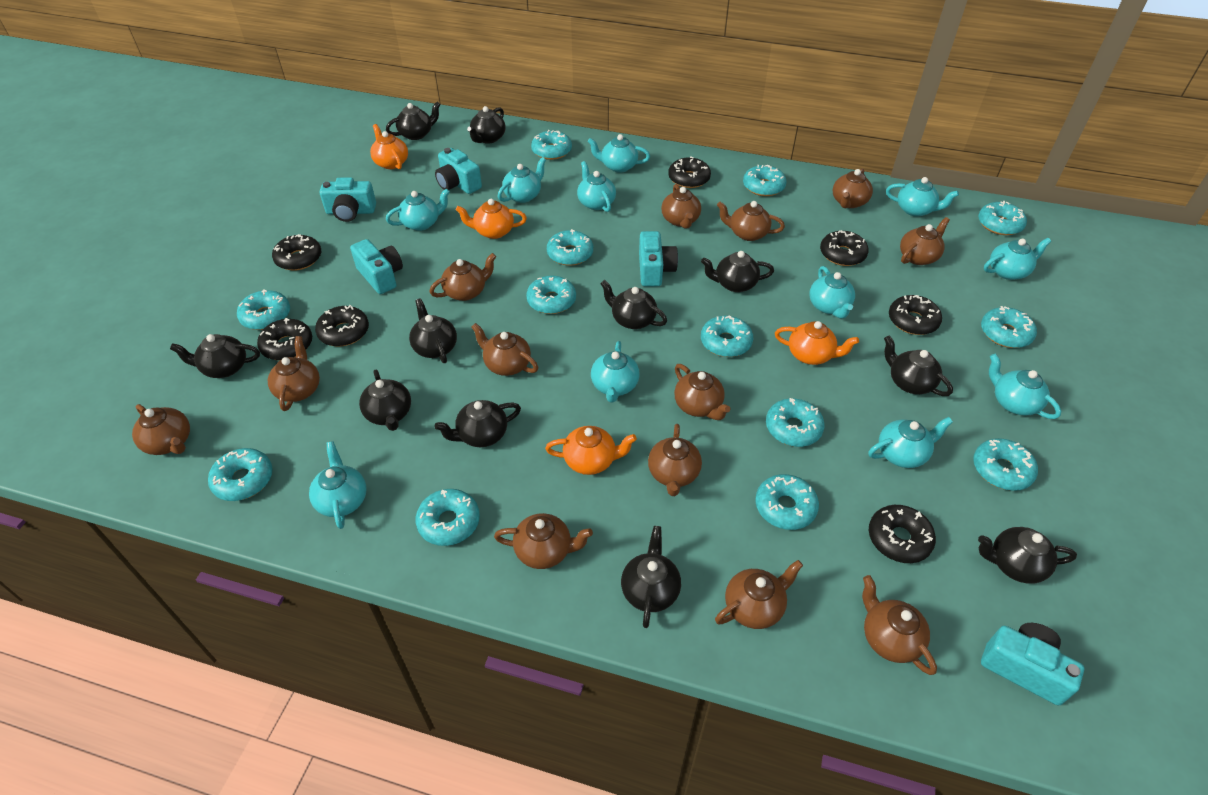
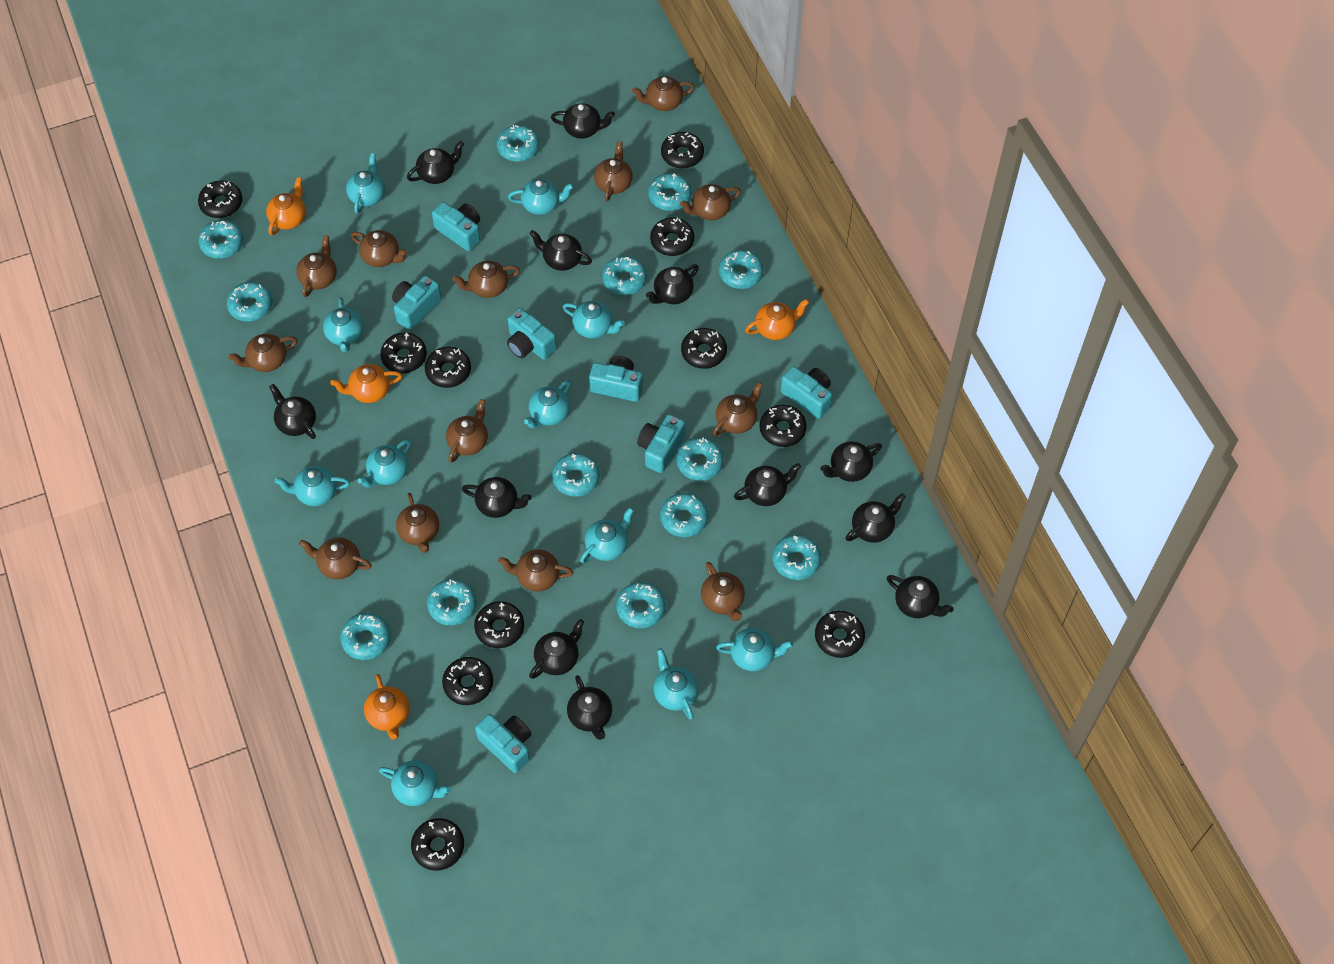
black donut: [257,318,312,360] [272,234,321,271] [315,305,369,346] [668,157,711,188] [820,230,869,266] [869,505,936,563] [889,295,942,335] = 7 -> [198,180,243,218] [380,332,427,373] [411,818,464,871] [425,346,471,388] [442,657,493,705] [474,601,524,648] [650,217,694,256] [661,132,704,168] [681,328,727,369] [759,404,807,447] [815,611,865,658] = 11
black teapot: [170,334,260,378] [359,370,411,431] [386,101,441,140] [409,298,457,363] [434,400,521,447] [467,106,505,144] [600,280,667,329] [621,526,681,628] [701,251,774,292] [884,335,953,396] [978,527,1077,584] = 11 -> [269,384,316,439] [407,141,464,184] [462,477,532,518] [529,230,592,271] [529,619,584,679] [551,103,615,138] [567,675,612,740] [646,264,699,304] [734,463,801,506] [820,442,882,482] [845,493,906,543] [887,575,954,618] = 12
turquoise camera: [320,177,376,222] [350,239,403,294] [435,148,482,194] [639,231,678,286] [981,623,1085,705] = 5 -> [392,276,441,330] [432,202,480,251] [475,714,531,773] [507,308,557,360] [589,356,643,402] [637,414,685,473] [781,366,832,419] = 7

